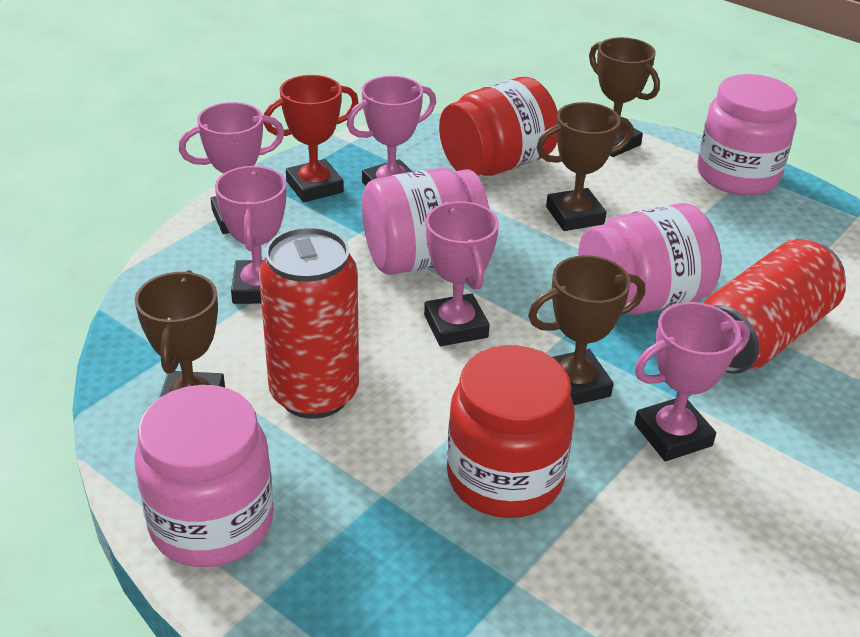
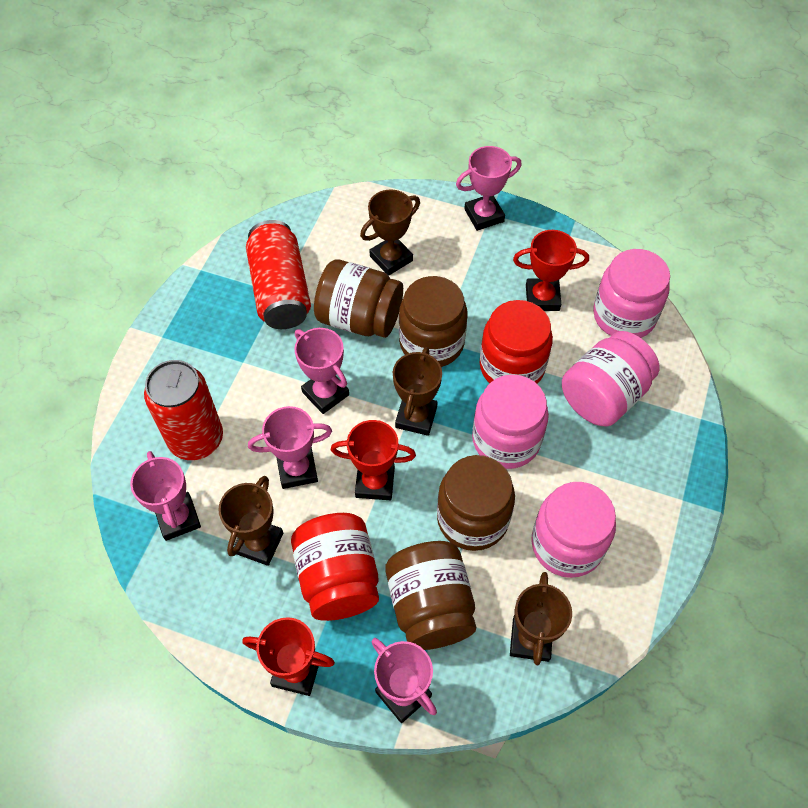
brown jar: none = 0 -> [314,259,403,338] [385,541,476,650] [399,276,467,367] [437,455,515,551] = 4
red trophy: [263,75,359,202] = 1 -> [242,617,335,696] [331,420,416,500] [513,230,589,311] = 3

